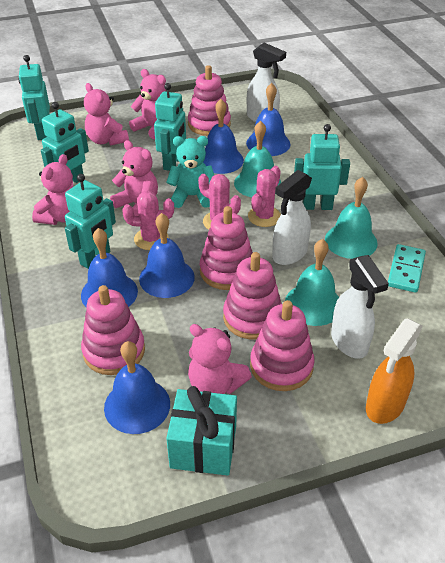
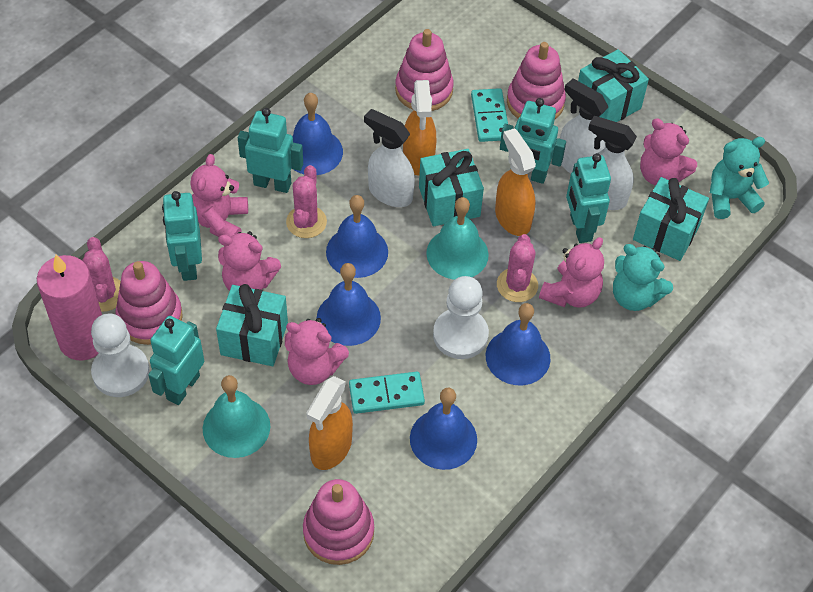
orange spray bottle: [366,318,423,424] = 1 -> [306,376,353,470] [403,80,436,176] [495,128,536,236] = 3
pink candle: none = 0 -> [37,255,102,361] = 1
pink stacking toy: [81,285,145,375] [188,65,231,136] [200,206,253,290] [223,252,282,340] [250,300,315,391] = 5 -> [115,261,183,345] [303,479,374,565] [395,29,454,111] [507,42,566,119] = 4
turquoise bell: [234,121,281,197] [285,239,339,326] [325,177,378,259] = 3 -> [203,375,270,458] [426,197,489,280] = 2
turquoise domino: [388,244,426,293] = 1 -> [349,372,425,414] [471,88,508,142] = 2
turquoise gift: [166,386,237,476] = 1 -> [216,284,288,366] [419,149,484,226] [578,49,649,122] [633,177,709,261] = 4
turquoise teddy bear: [166,136,214,208] = 1 -> [613,244,673,311] [710,137,769,219] = 2
white pawn: none = 0 -> [91,313,150,397] [433,276,489,359] = 2

